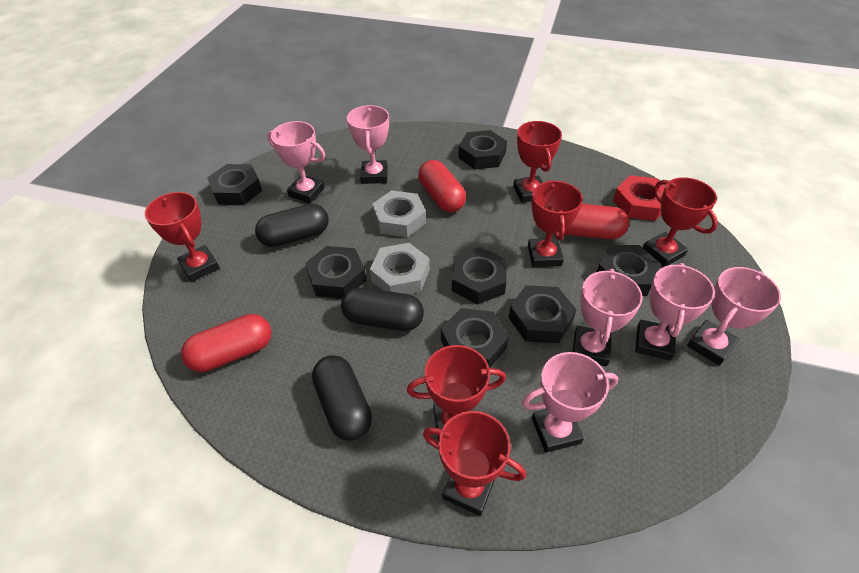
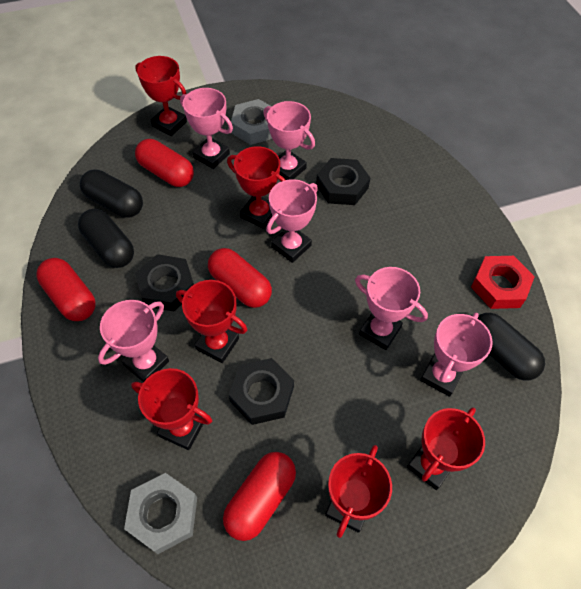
black nut: [207,164,262,205] [305,246,366,299] [441,308,509,368] [452,247,506,304] [458,130,507,170] [509,285,577,343] [597,245,661,296] = 7 -> [135,254,194,311] [229,358,294,425] [316,158,370,205] = 3
red capsule: [181,314,272,372] [418,160,466,212] [564,204,629,239] = 3 -> [36,258,96,321] [135,139,194,187] [208,248,272,308] [223,452,296,541] = 4

